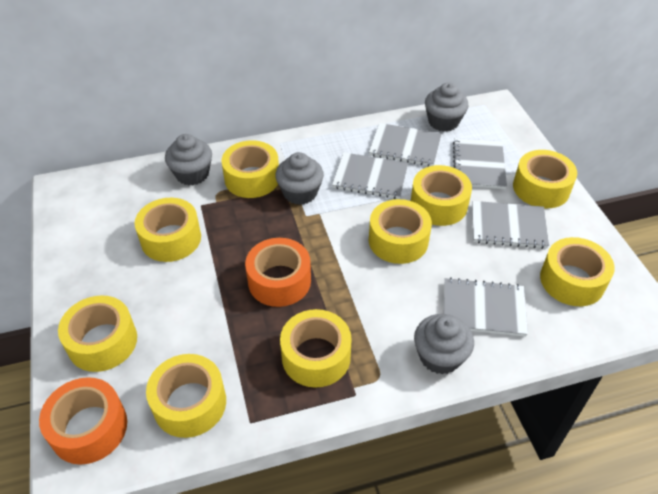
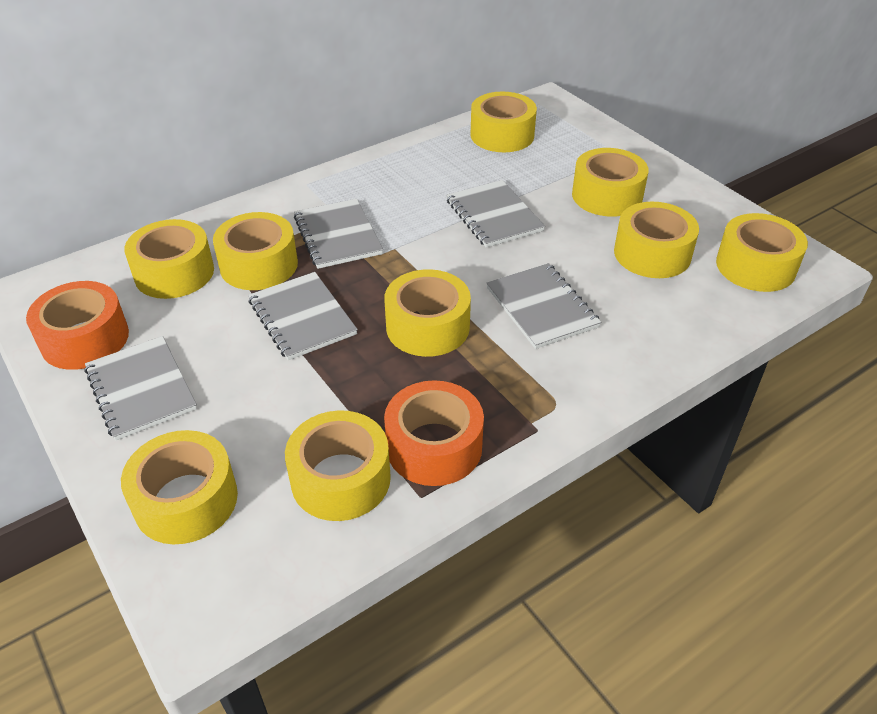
grey cupcake: [165,134,212,186] [275,152,324,205] [414,314,474,374] [425,82,469,132] = 4 -> none = 0

